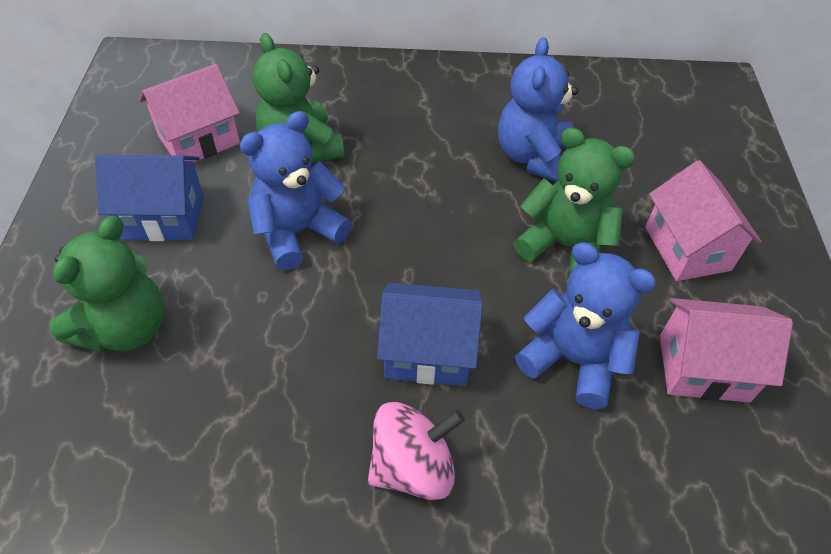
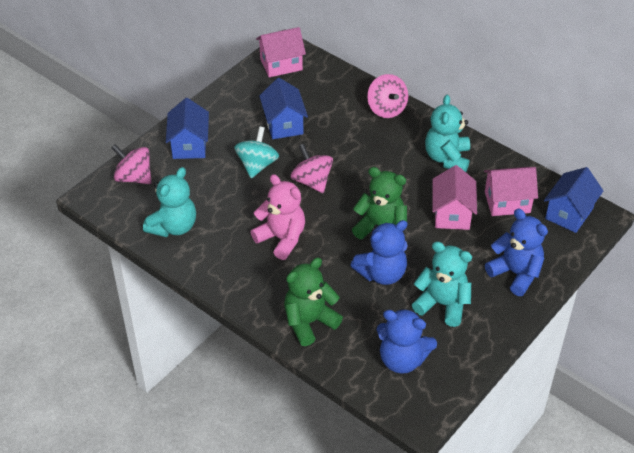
blue house: [95,155,204,241] [377,282,483,386] = 2 -> [166,98,209,159] [259,78,308,139] [544,167,603,233] = 3
green teddy bear: [49,216,164,353] [253,33,344,162] [514,128,636,273] = 3 -> [284,258,343,346] [352,167,407,239] = 2
pink spinning top: [368,402,465,500] = 1 -> [112,144,152,184] [291,144,333,193] [367,74,408,118] = 3
pink teddy bear: none = 0 -> [250,174,305,260] = 1
turquoise spinning top: none = 0 -> [234,126,279,178] = 1
turquoise teddy bear: none = 0 -> [143,167,196,237] [412,241,472,327] [425,95,470,172] = 3

